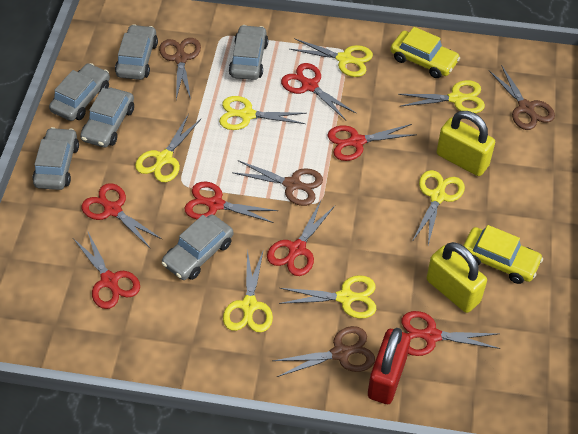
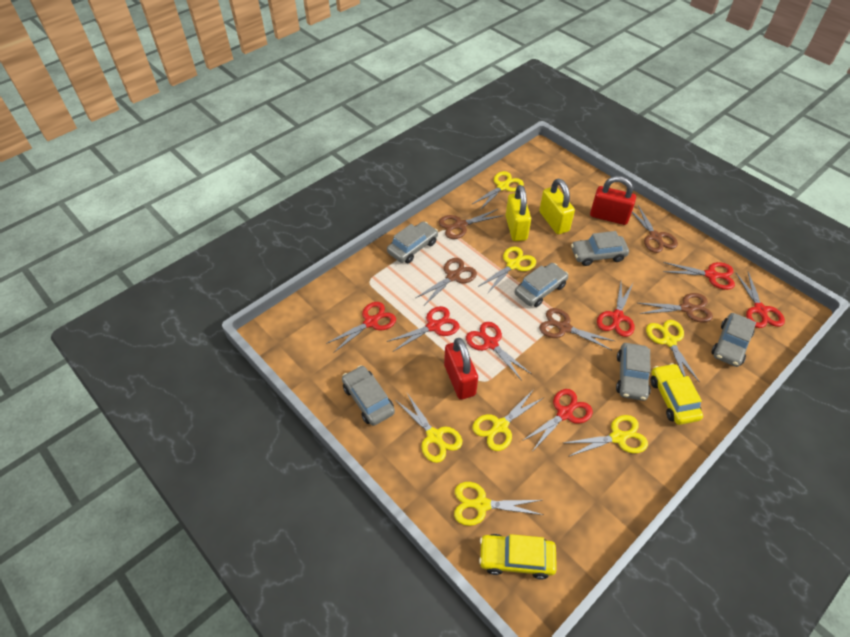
brown scissors: [159,38,201,99] [232,160,323,206] [273,326,375,377] [489,65,555,130] = 4 -> [416,258,477,305] [439,209,503,239] [539,308,614,350] [632,205,678,253] [638,293,713,323] = 5
red padlock: [368,328,411,404] = 1 -> [444,338,478,400] [590,176,636,225] = 2

